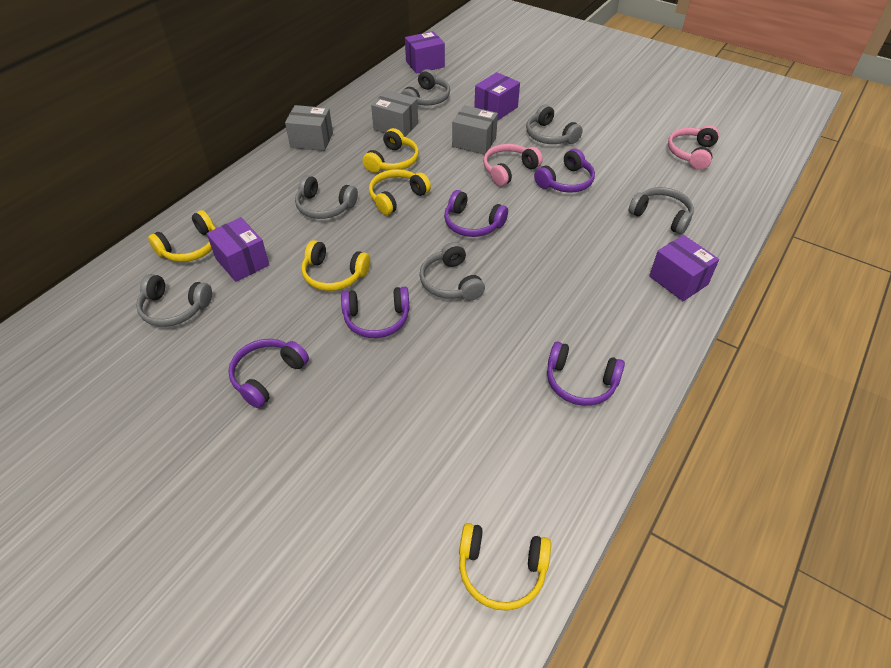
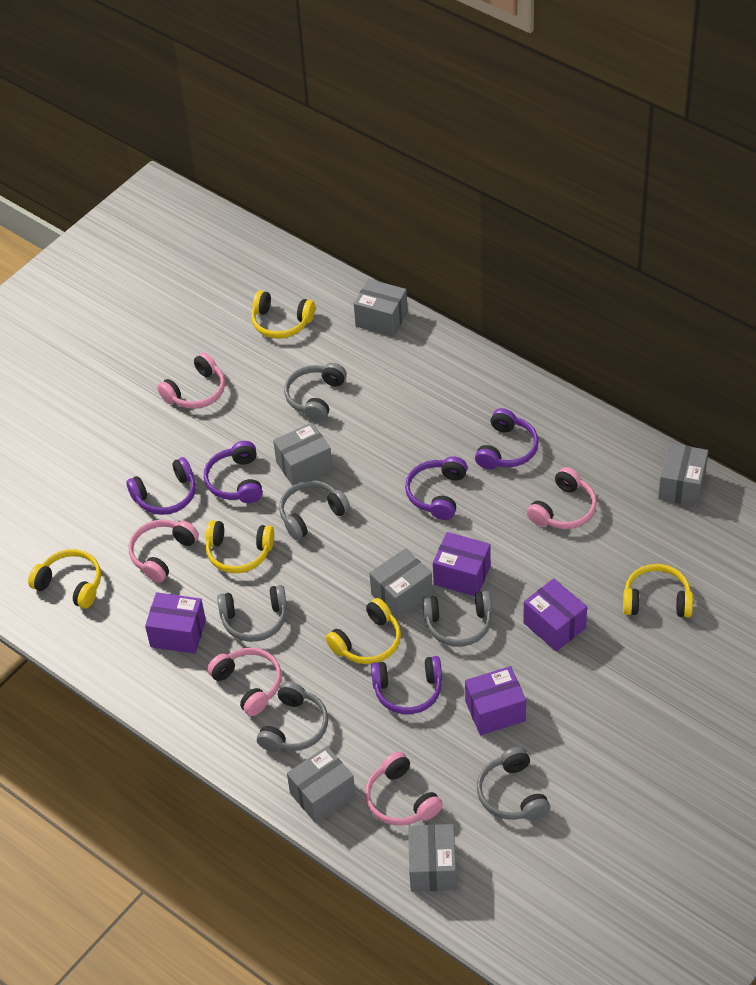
grey box: [285,105,333,151] [371,90,418,137] [452,105,498,155] = 3 -> [273,423,333,486] [287,746,356,823] [354,279,408,337] [369,548,433,620] [408,824,457,892] [658,443,708,507] = 6
pink headphones: [483,144,543,186] [668,125,719,170] = 2 -> [129,520,199,583] [157,352,225,409] [207,648,282,716] [365,752,443,825] [527,467,597,529] = 5

